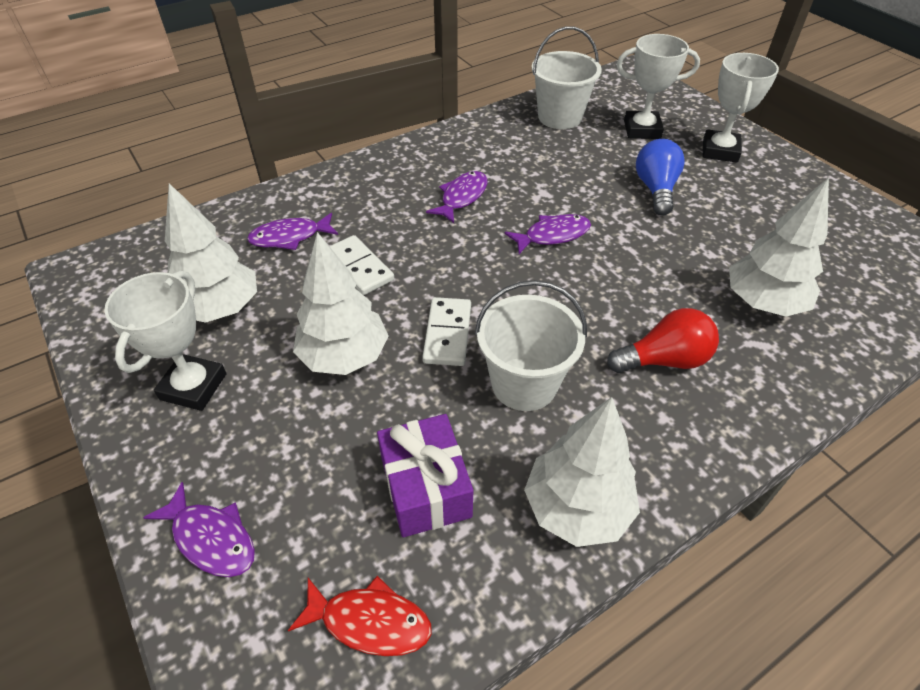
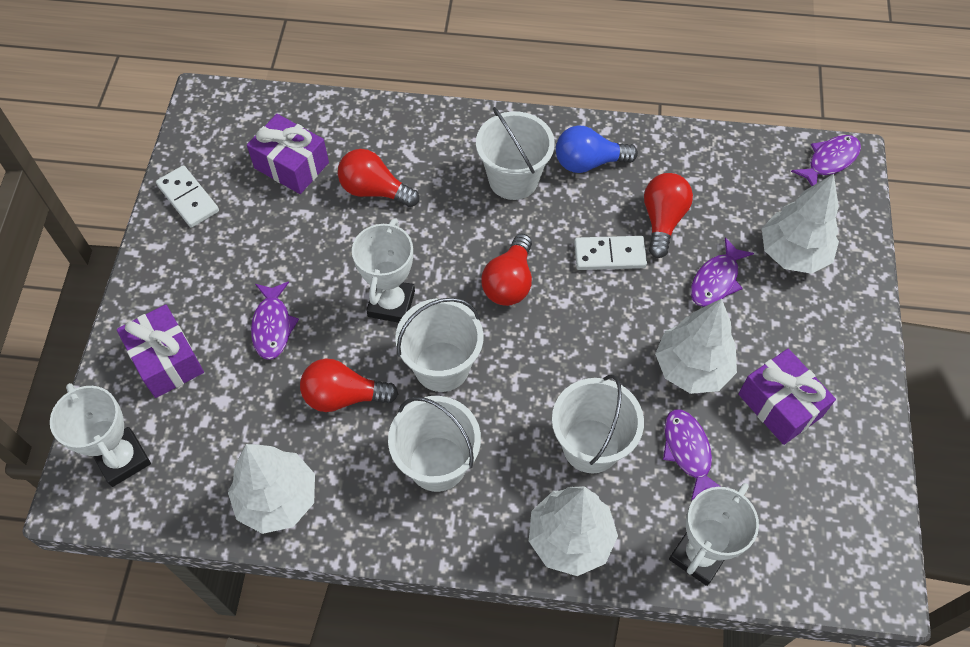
purple gift: [377,414,473,537] = 1 -> [117,304,204,398] [247,114,329,194] [738,349,836,445] = 3
red fish: [288,576,432,656] = 1 -> none = 0
red light bulb: [607,308,719,373] = 1 -> [300,359,398,412] [338,149,419,207] [481,234,532,306] [644,173,693,258] = 4
white bucket: [475,280,587,411] [532,27,602,129] = 2 -> [388,396,481,492] [395,298,483,392] [476,107,555,200] [552,375,644,473] = 4

